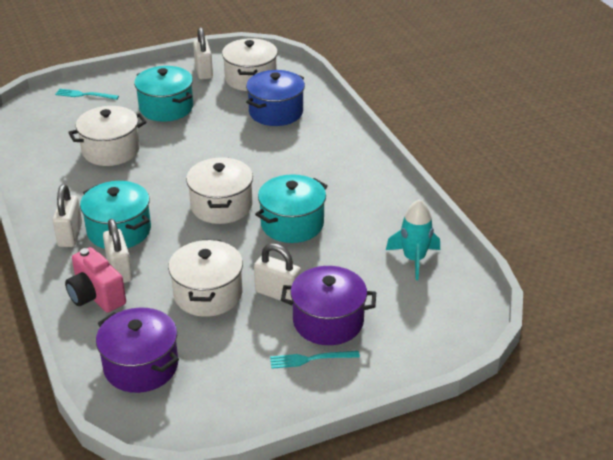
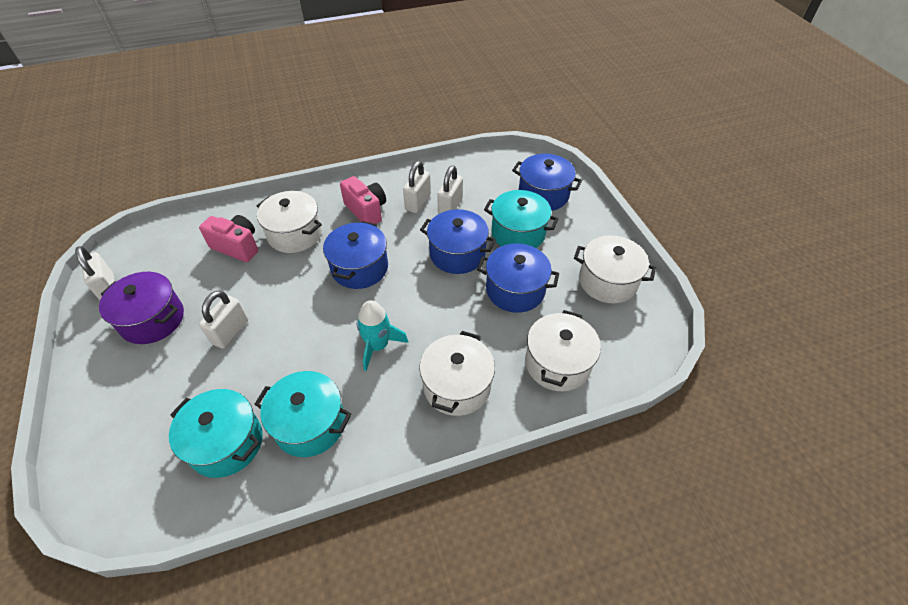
blue pot: [246,70,305,126] = 1 -> [323,221,388,289] [420,209,496,274] [477,244,559,313] [512,154,582,211] = 4
pink camera: [65,247,126,313] = 1 -> [199,215,258,262] [340,176,386,224] = 2
purple pot: [96,308,179,393] [281,266,376,345] = 2 -> [99,272,184,344] = 1
turquoise fork: [55,89,119,100] [270,351,360,369] = 2 -> none = 0

